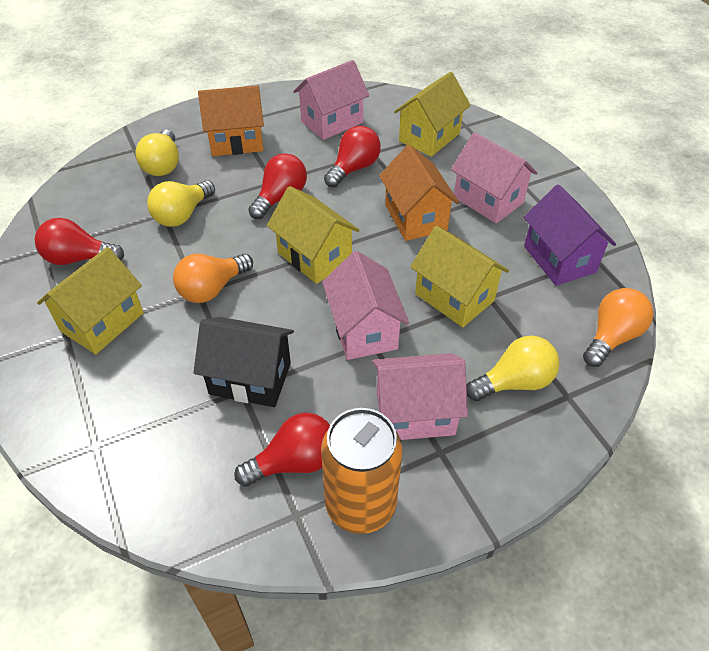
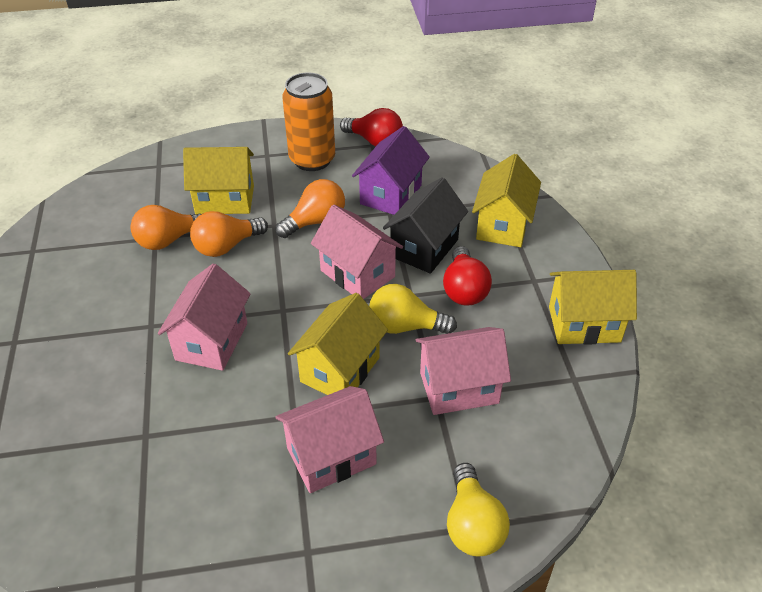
orange house: [198,85,264,156] [379,145,459,241] = 2 -> none = 0
orange light bulb: [173,254,253,303] [583,288,654,367] = 2 -> [131,205,201,250] [190,211,268,257] [275,179,345,238] = 3
red light bulb: [35,218,124,265] [234,413,330,487] [248,153,307,219] [324,126,381,188] = 4 -> [340,108,403,147] [443,246,492,306] = 2
yellow light bulb: [135,130,179,176] [147,180,215,227] [466,336,560,401] = 3 -> [369,284,457,334] [447,463,510,556] = 2

